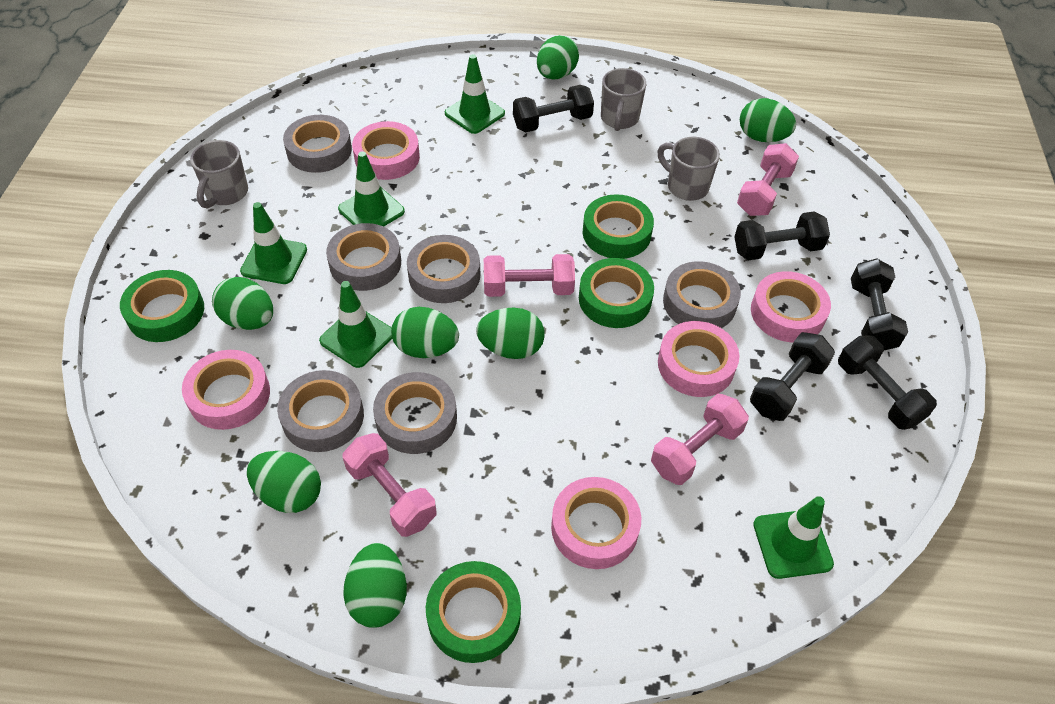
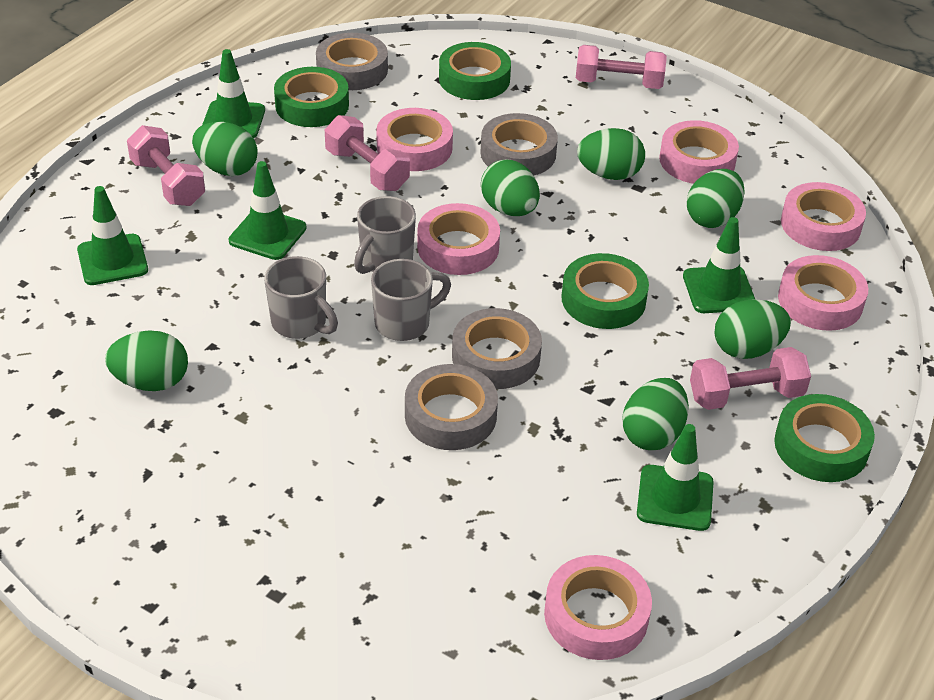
black dumbbell: [513,85,594,132] [734,211,830,260] [750,332,835,421] [838,335,937,430] [851,259,908,350] = 5 -> none = 0
grey tape: [277,370,364,452] [283,115,352,173] [326,223,401,291] [373,372,457,454] [407,235,481,303] [663,261,741,328] = 6 -> [316,33,388,90] [405,364,498,450] [452,308,542,389] [480,113,558,176] = 4
pink tape: [182,350,270,430] [352,121,420,180] [551,477,641,569] [658,321,739,397] [751,271,831,342] = 5 -> [376,108,453,171] [417,203,500,275] [544,555,652,660] [659,120,739,184] [778,255,868,331] [781,182,866,251] = 6

